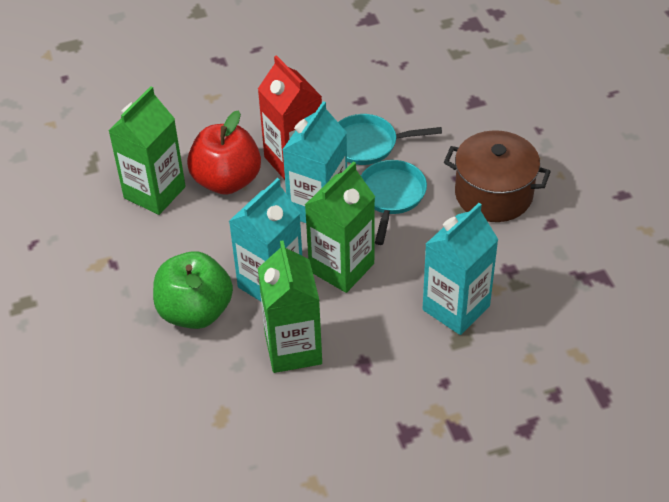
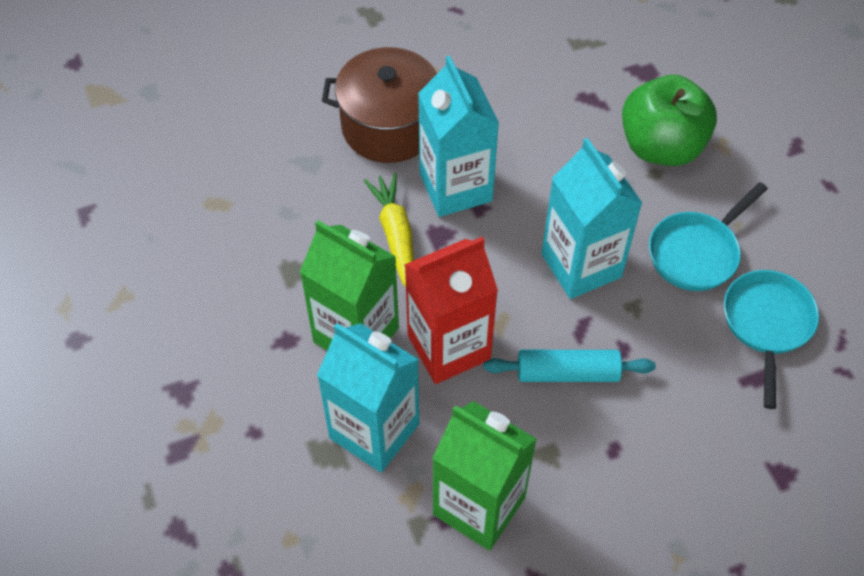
green carton: [109,86,186,215] [258,240,322,373] [305,161,375,293] = 3 -> [300,220,399,351] [432,401,537,551] = 2
red apple: [187,110,261,195] = 1 -> none = 0
turquoise rolling pin: none = 0 -> [484,350,656,382] = 1
yellow carrot: none = 0 -> [364,173,414,287] = 1

